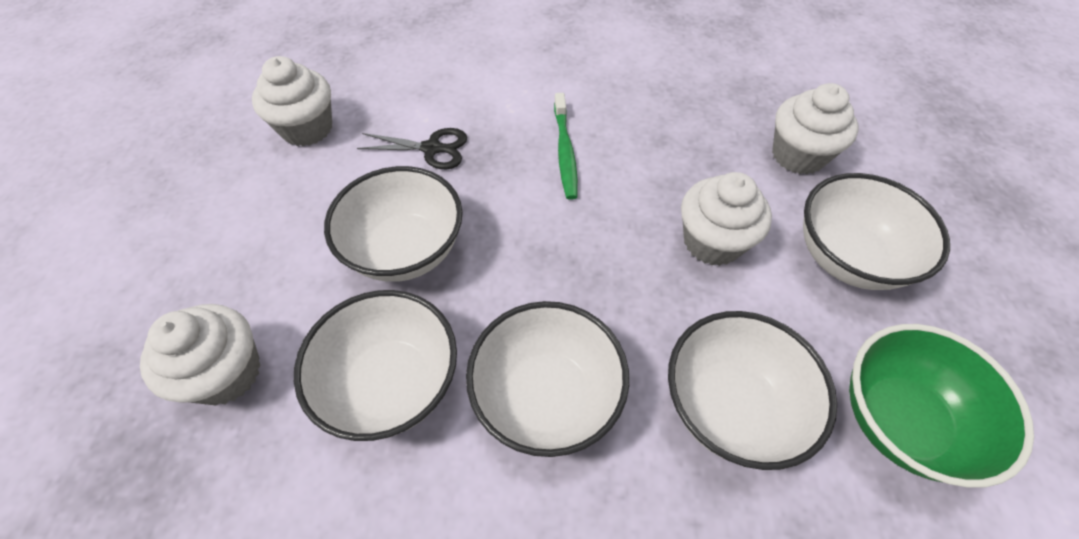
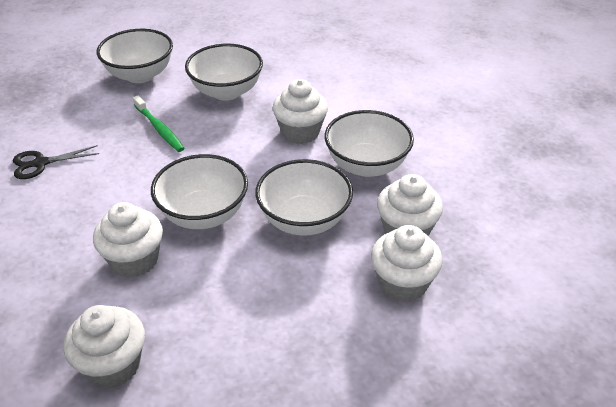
green bowl: [849,324,1034,488] = 1 -> none = 0
white cupcake: [140,304,261,405] [252,56,332,146] [681,172,772,266] [772,83,858,174] = 4 -> [64,305,145,388] [93,202,163,278] [273,79,328,144] [371,225,442,302] [377,174,443,236] = 5

